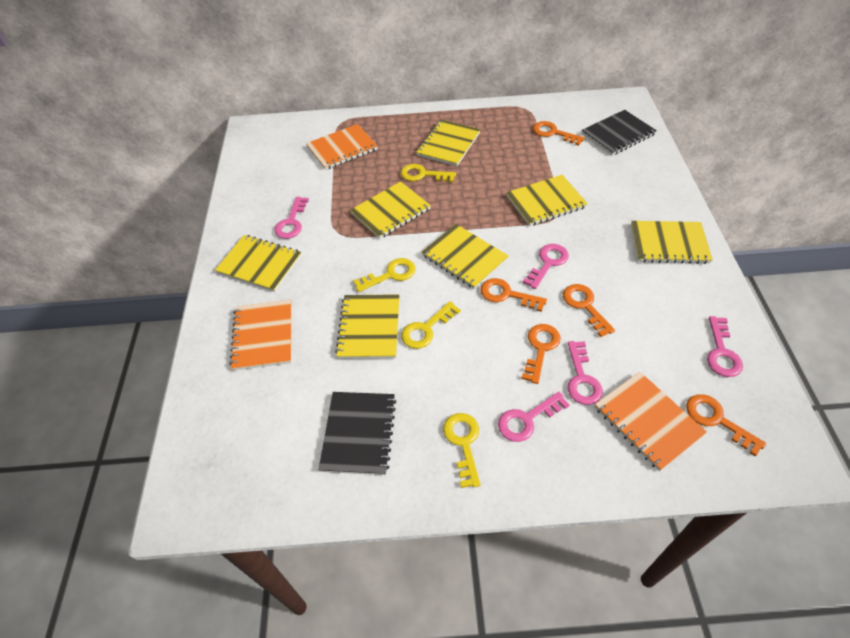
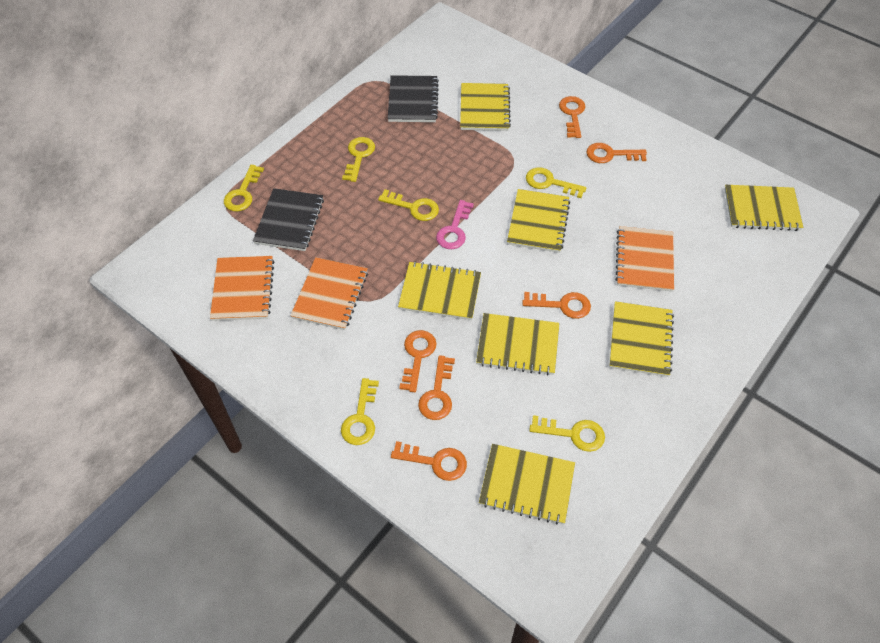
orange key: [480,278,547,312] [522,324,561,384] [533,121,585,146] [563,284,615,337] [686,394,766,457] = 5 -> [391,441,467,481] [399,330,437,392] [418,355,455,420] [522,292,591,319] [559,96,585,138] [587,143,647,163] = 6
pink key: [274,197,309,239] [498,392,570,442] [523,244,569,289] [567,341,603,405] [707,316,743,377] = 5 -> [436,200,474,249] = 1
yellow key: [353,258,416,292] [401,164,456,182] [401,301,461,349] [443,413,481,488] = 4 -> [224,165,264,211] [341,378,379,445] [342,137,375,182] [378,189,439,221] [526,167,586,198] [529,415,605,452] = 6

